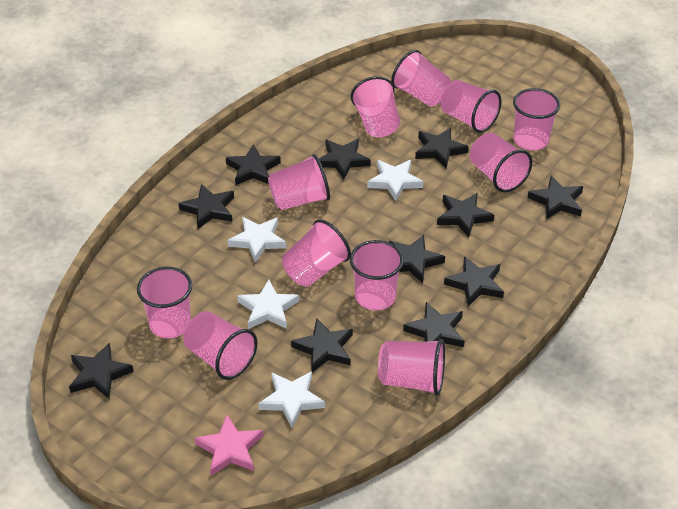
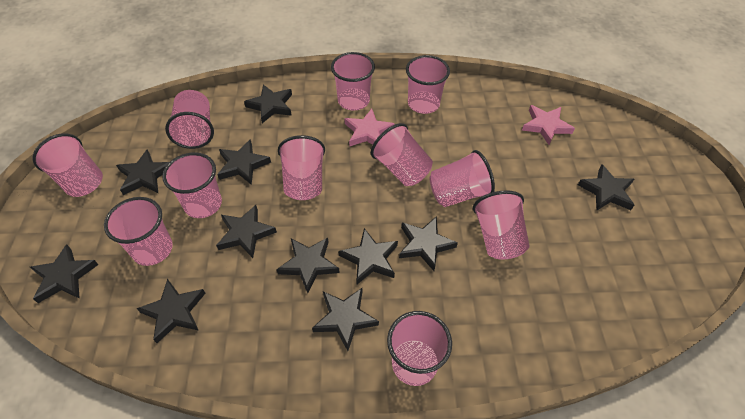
pink star: [194,415,263,476] = 1 -> [344,109,395,146] [522,105,575,145] = 2
white star: [228,217,286,263] [238,280,299,329] [258,371,325,428] [367,160,423,201] = 4 -> none = 0

